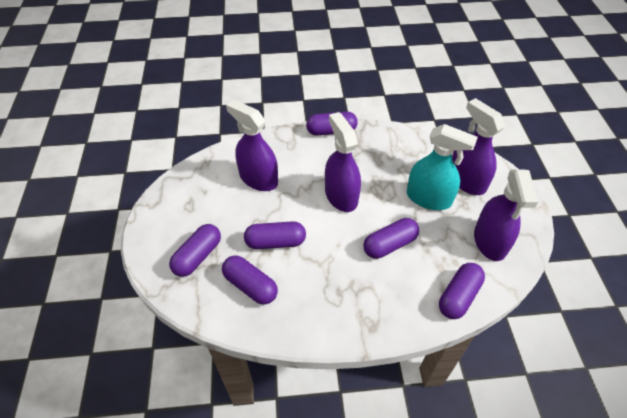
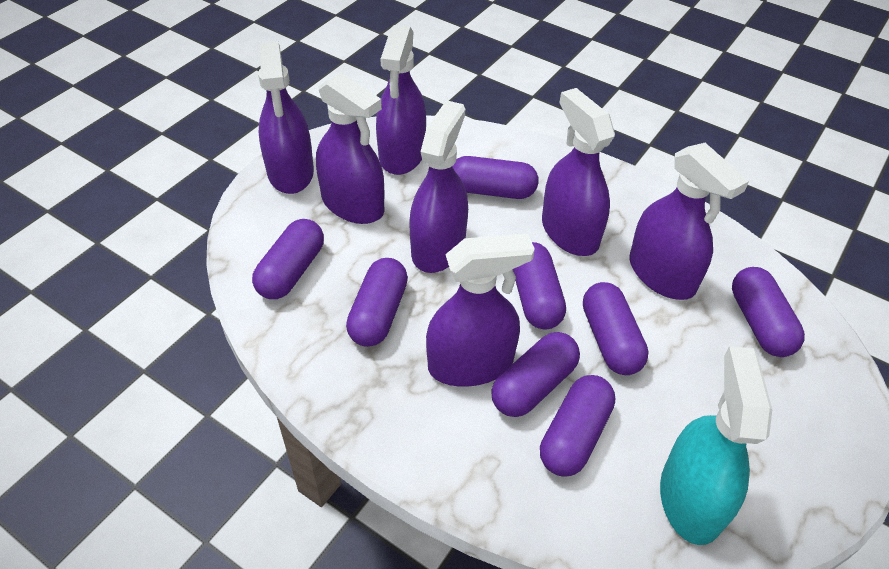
purple capsule: [169,224,221,277] [222,256,278,305] [244,221,306,249] [306,112,358,135] [363,218,419,259] [439,263,485,319] = 6 -> [252,219,324,299] [346,258,408,347] [452,156,539,199] [491,332,580,417] [512,242,566,330] [540,375,615,477] [583,282,649,375] [732,267,805,357] = 8
purple spray bottle: [226,99,278,191] [325,112,361,212] [452,98,505,195] [474,169,538,261] = 4 -> [258,41,314,194] [316,72,384,224] [376,25,426,175] [409,100,468,273] [426,233,535,387] [542,88,615,256] [629,143,749,300] = 7

